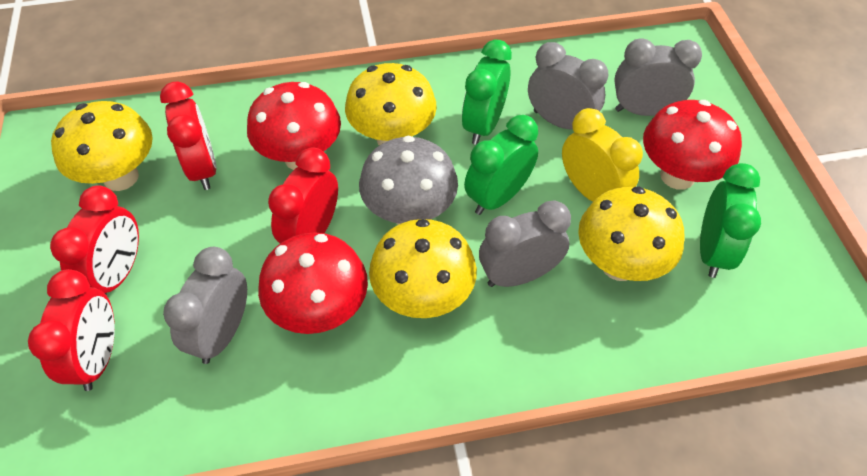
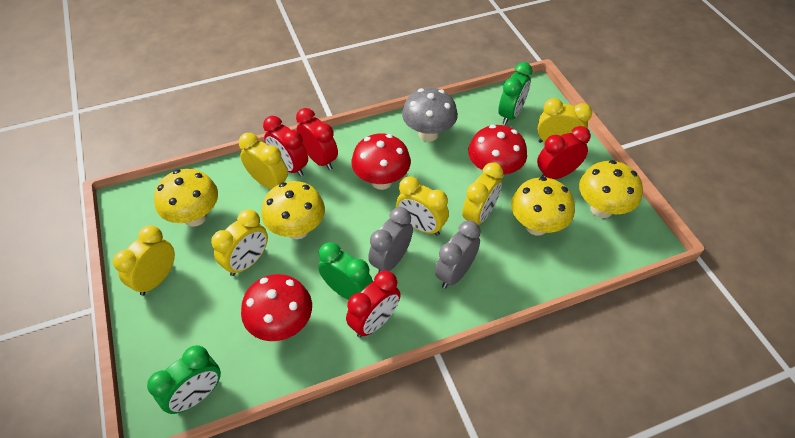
grey clock: [163,247,247,364] [479,200,571,287] [528,42,608,129] [614,38,702,116] = 4 -> [368,207,413,273] [435,220,481,289] = 2
yellow clock: [562,108,643,202] = 1 -> [113,225,175,296] [211,209,268,276] [239,133,288,189] [396,176,449,236] [462,162,503,225] [538,98,592,143] = 6

